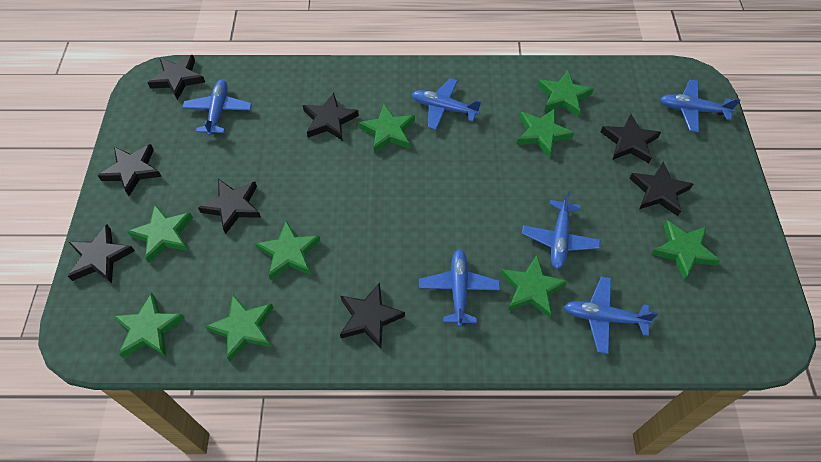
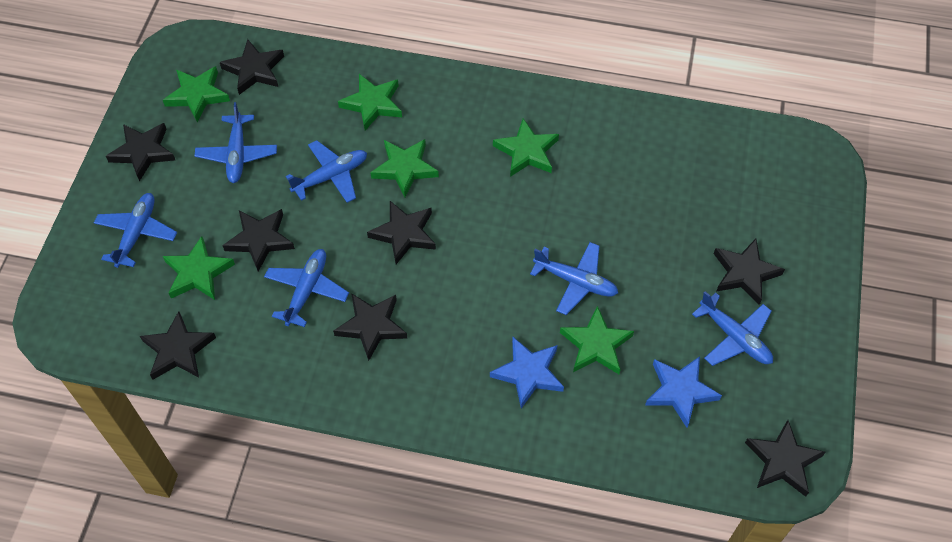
blue star: none = 0 -> [490,337,564,408] [645,356,722,428] = 2
green star: [114,293,185,358] [127,205,193,263] [205,295,274,361] [255,220,320,280] [358,104,415,153] [501,255,568,318] [516,108,574,158] [537,70,594,117] [651,220,721,280] = 9 -> [163,66,230,122] [163,236,235,300] [338,74,402,131] [370,139,439,197] [493,118,559,177] [560,306,634,374] = 6

